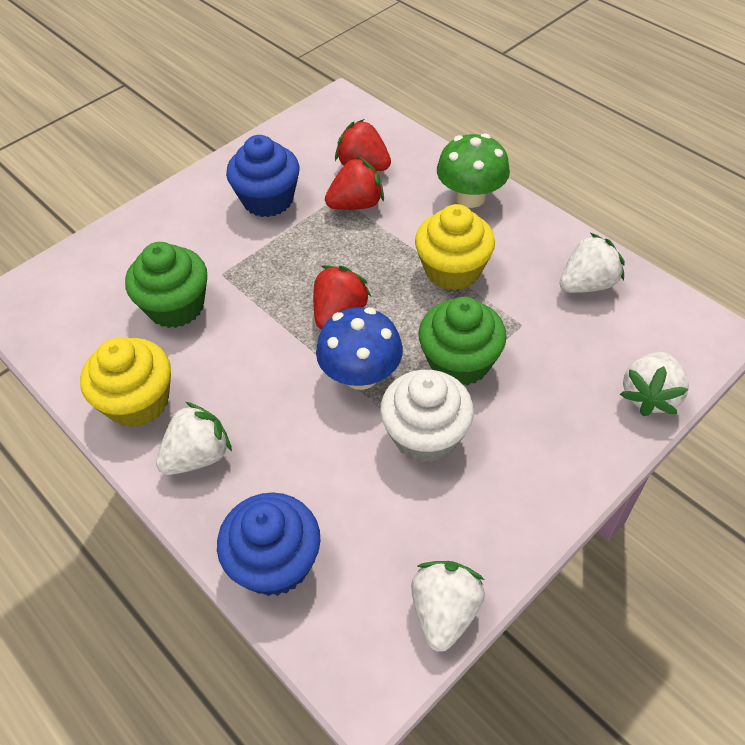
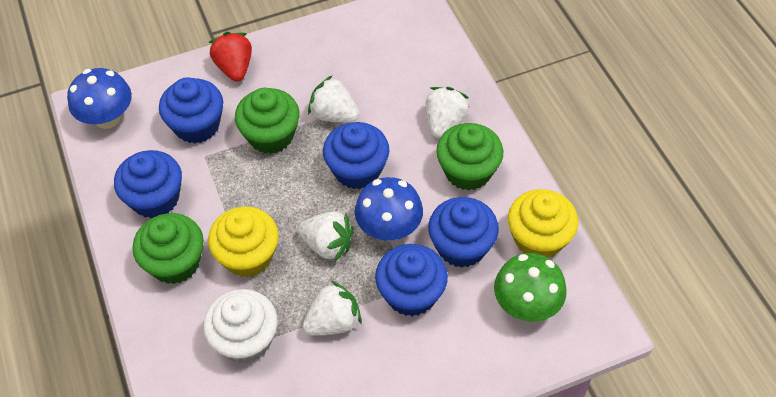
blue cupcake: [217,492,321,596] [226,135,299,217] = 2 -> [114,150,182,218] [159,77,223,143] [323,122,389,189] [375,244,448,317] [428,197,499,268] = 5
blue mushroom: [316,307,403,390] = 1 -> [67,68,132,129] [355,177,423,241] = 2
green cupcake: [125,242,207,328] [418,297,507,386] = 2 -> [133,213,204,284] [235,88,300,154] [436,123,503,190] = 3
red strawberry: [313,265,371,330] [325,156,384,210] [335,119,391,171] = 3 -> [209,32,252,82] = 1

